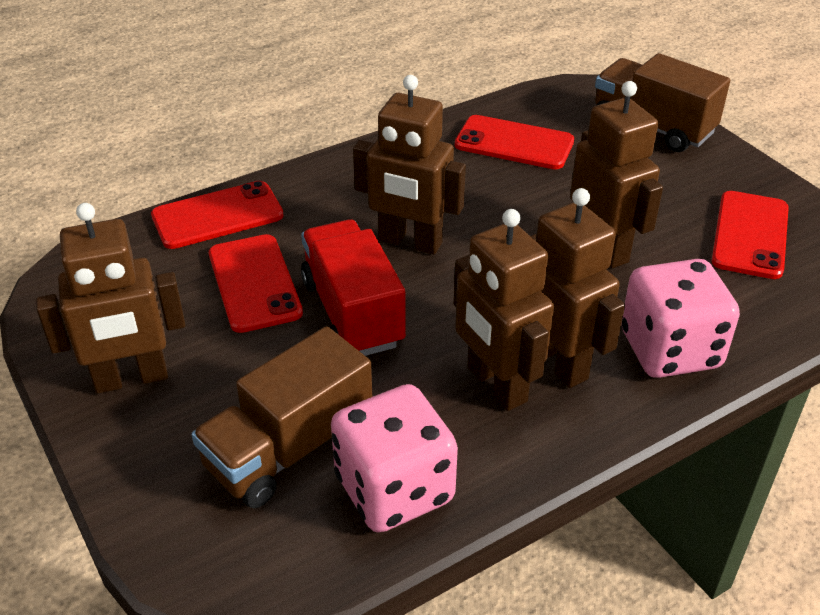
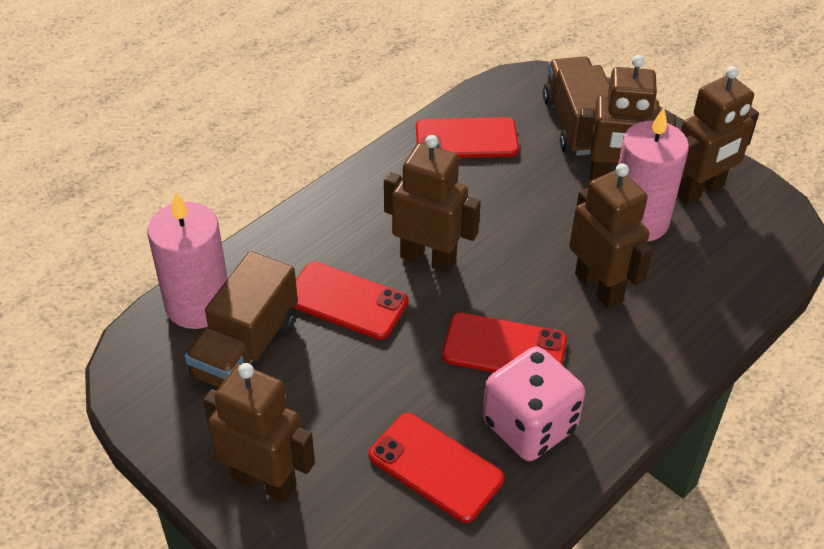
pink candle: none = 0 -> [147,192,228,329] [618,108,689,241] = 2
pink dice: [331,384,458,532] [622,259,740,378] = 2 -> [483,346,585,461] = 1
red truck: [301,219,406,356] = 1 -> none = 0

